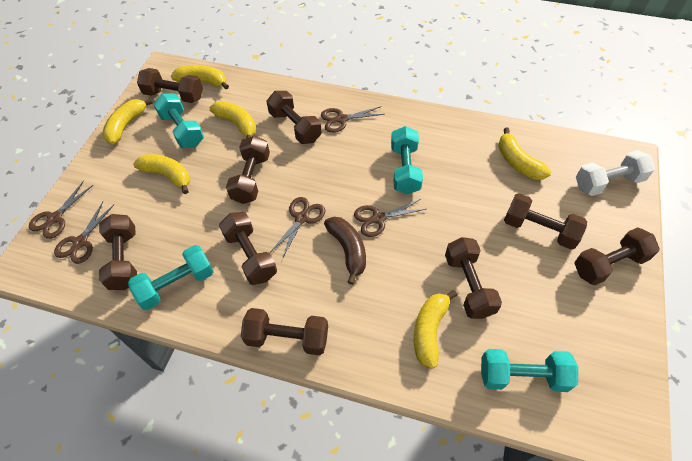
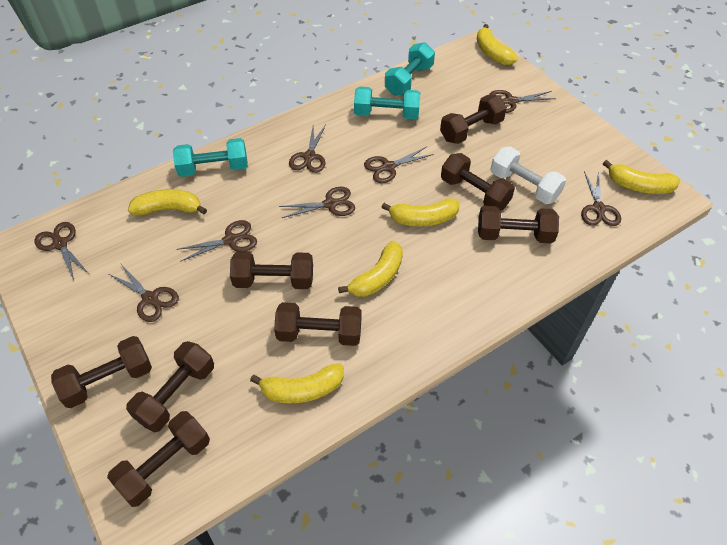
brown banana: [324,217,366,285] = 1 -> none = 0
brown dumbbell: [99,214,137,290] [137,68,203,103] [219,212,277,285] [226,135,270,204] [241,308,328,355] [267,91,322,144] [445,237,502,319] [504,193,587,249] [574,227,660,285] = 9 -> [51,336,152,408] [107,411,210,507] [126,341,214,432] [230,251,313,289] [274,302,362,346] [440,94,507,144] [441,153,515,211] [478,205,559,244] = 8
brown scissors: [29,181,93,239] [54,202,114,264] [270,197,325,259] [321,106,385,133] [354,199,426,237] = 5 -> [35,222,88,280] [109,263,179,322] [177,220,257,262] [279,187,355,218] [289,125,326,173] [364,147,434,183] [489,90,556,113] [581,171,621,226] = 8
turquoise dumbbell: [128,245,214,310] [153,93,204,148] [391,126,423,194] [481,349,578,392] = 4 -> [173,138,248,177] [354,87,420,119] [385,42,435,96] = 3

